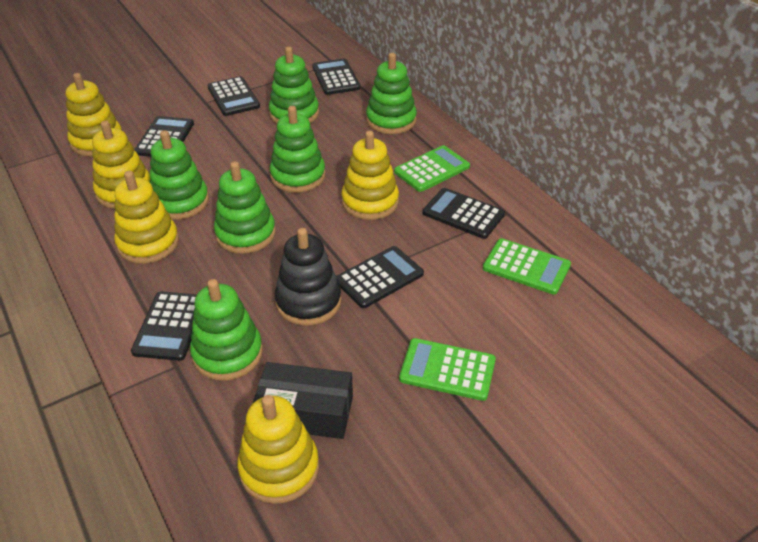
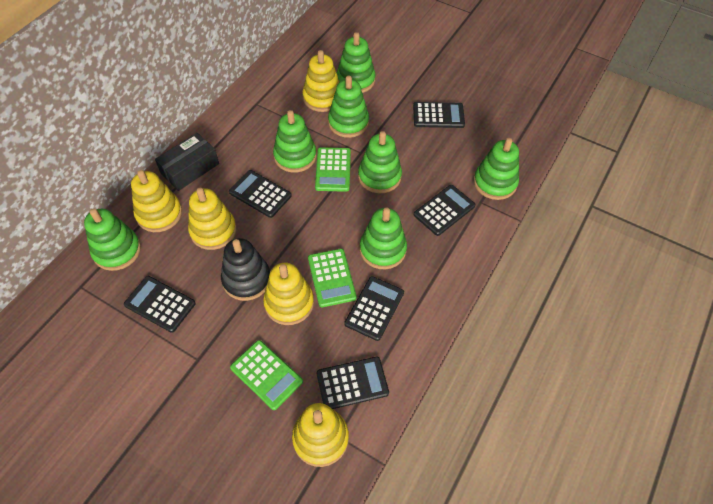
green stacking toy: [150,130,209,220] [190,279,263,381] [214,161,276,254] [269,47,319,124] [270,106,325,192] [366,53,417,134] = 6 -> [84,208,141,271] [273,110,316,173] [328,76,369,138] [337,32,375,93] [358,131,402,193] [360,208,407,269] [474,138,519,200] = 7

